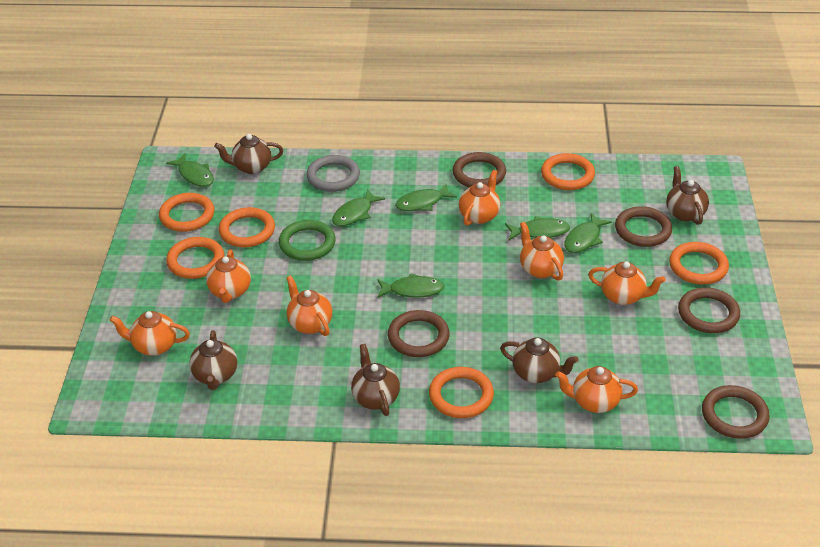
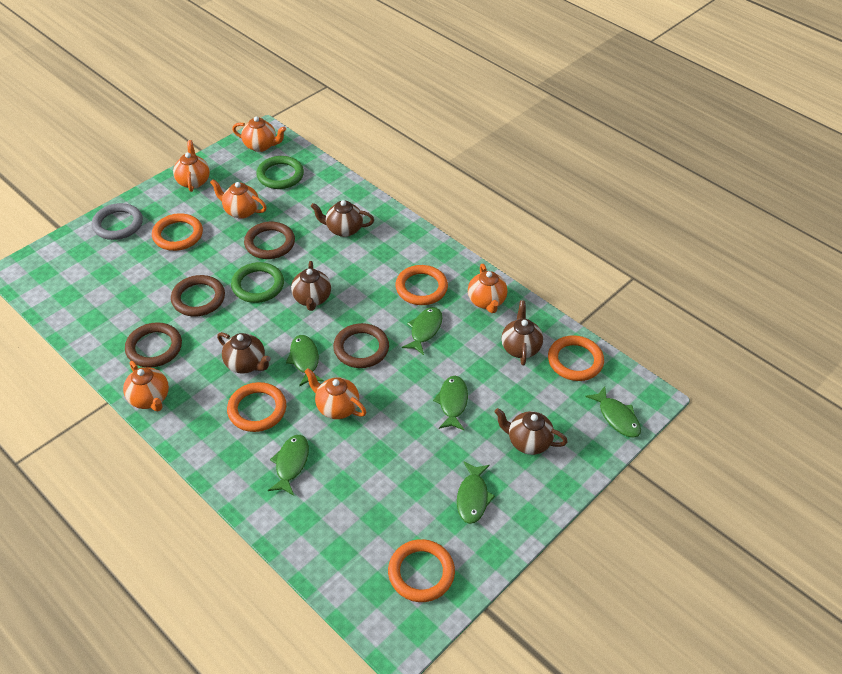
brown ring: [388,310,450,357] [453,152,506,187] [615,206,672,247] [678,287,740,333] [702,385,770,439] = 5 -> [125,322,182,368] [171,275,225,316] [244,222,295,259] [333,323,389,368] = 4
green ring: [279,220,336,261] = 1 -> [231,262,284,303] [256,156,304,189] = 2
orange ring: [159,193,214,232] [166,237,224,279] [219,207,275,247] [429,367,494,418] [541,153,595,190] [669,242,729,285] = 6 -> [152,213,203,251] [227,382,286,432] [388,539,455,602] [395,265,448,305] [548,335,604,381] = 5
orange teapot: [110,311,190,356] [206,249,251,303] [286,275,332,336] [459,170,500,226] [520,222,564,280] [555,366,638,413] [588,262,665,305] = 7 -> [123,361,169,411] [173,140,210,192] [210,179,267,219] [232,116,286,152] [304,368,366,419] [468,264,508,313] = 6

